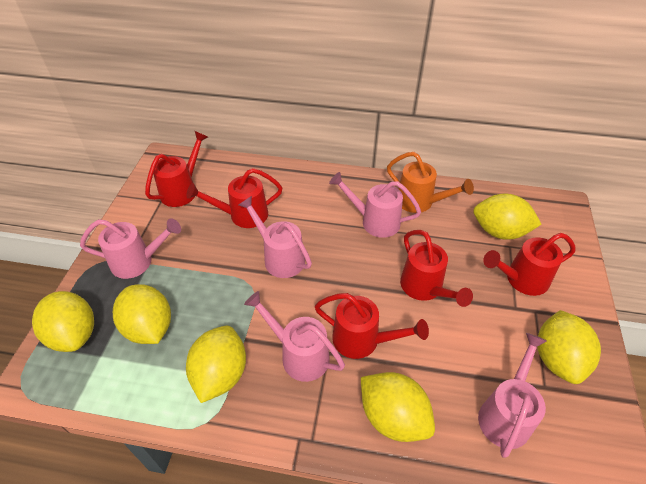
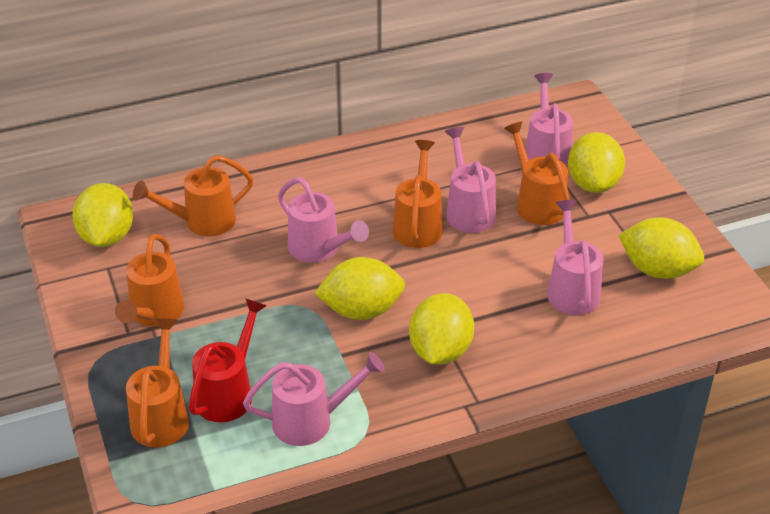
orange watering can: [387,152,474,213] = 1 -> [115,234,184,326] [126,318,189,447] [133,155,254,236] [393,140,443,248] [504,121,570,225] = 5
red watering can: [145,131,208,207] [186,168,282,228] [315,293,429,359] [400,230,473,307] [483,233,575,296] = 5 -> [189,298,267,422] = 1
yellow lemon: [32,291,94,352] [113,284,171,344] [186,326,246,403] [361,372,435,442] [473,194,542,240] [538,310,601,384] = 6 -> [72,183,133,247] [315,257,405,320] [409,293,474,365] [568,132,625,193] [619,217,704,279] = 5

